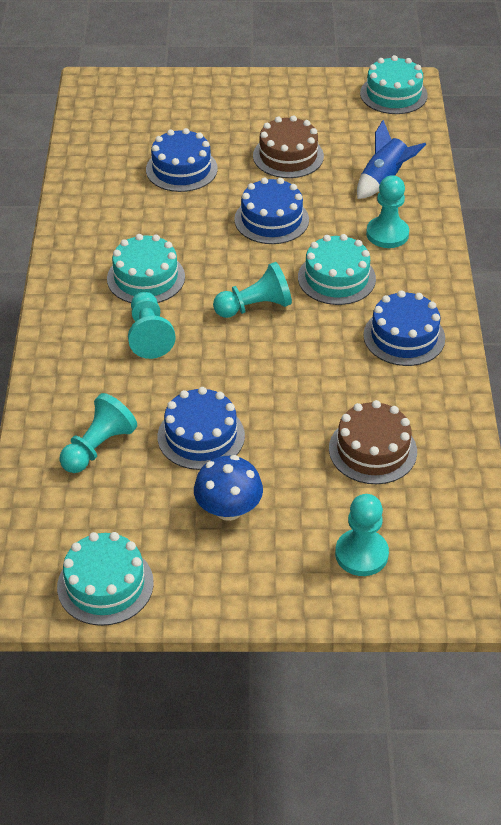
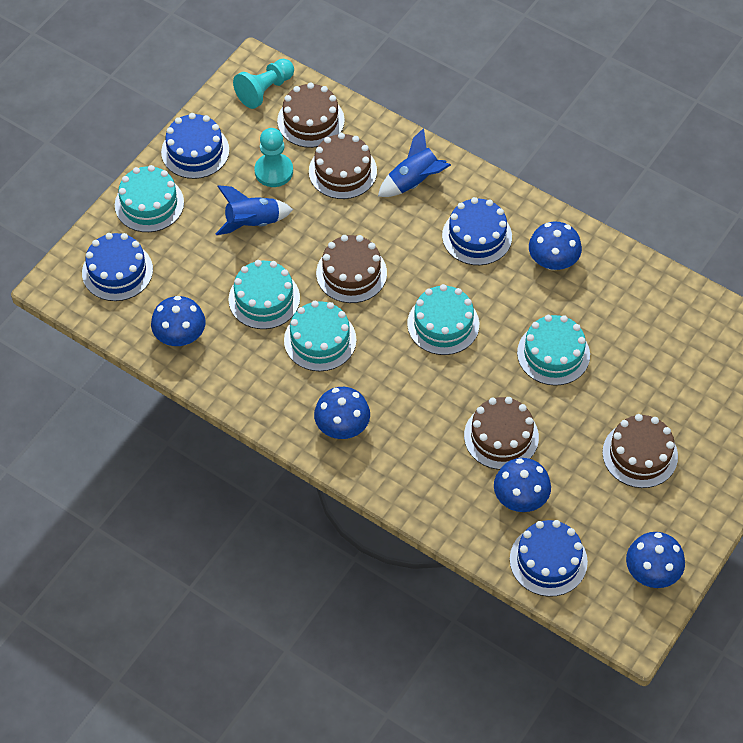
blue mushroom: [194,455,263,521] = 1 -> [151,296,205,346] [314,387,370,439] [494,458,551,512] [529,222,582,271] [626,532,685,588] = 5
blue rocket: [357,120,426,199] = 1 -> [215,185,293,235] [378,128,451,197] = 2
brown cake: [253,115,324,178] [329,400,417,484] = 2 -> [277,82,345,148] [309,133,377,199] [316,235,387,303] [464,397,539,470] [602,414,678,488] = 5
turquoise cake: [57,532,154,626] [107,234,185,303] [298,234,376,305] [360,55,428,114] = 4 -> [115,165,184,232] [229,260,300,329] [284,301,357,371] [407,284,479,355] [517,315,590,386] = 5
turquoise pawn: [59,393,137,473] [128,292,176,359] [213,262,292,318] [335,494,389,576] [366,175,409,248] = 5 -> [233,59,294,109] [254,128,293,187] = 2

